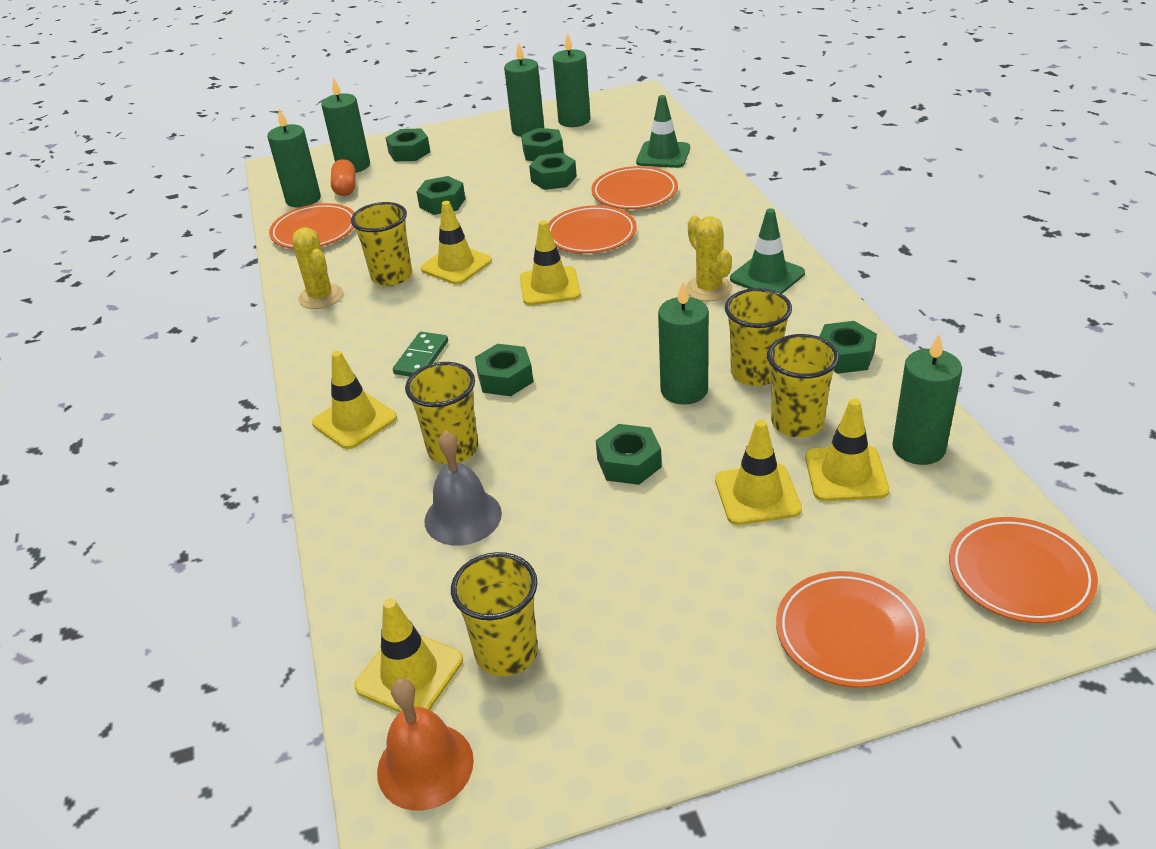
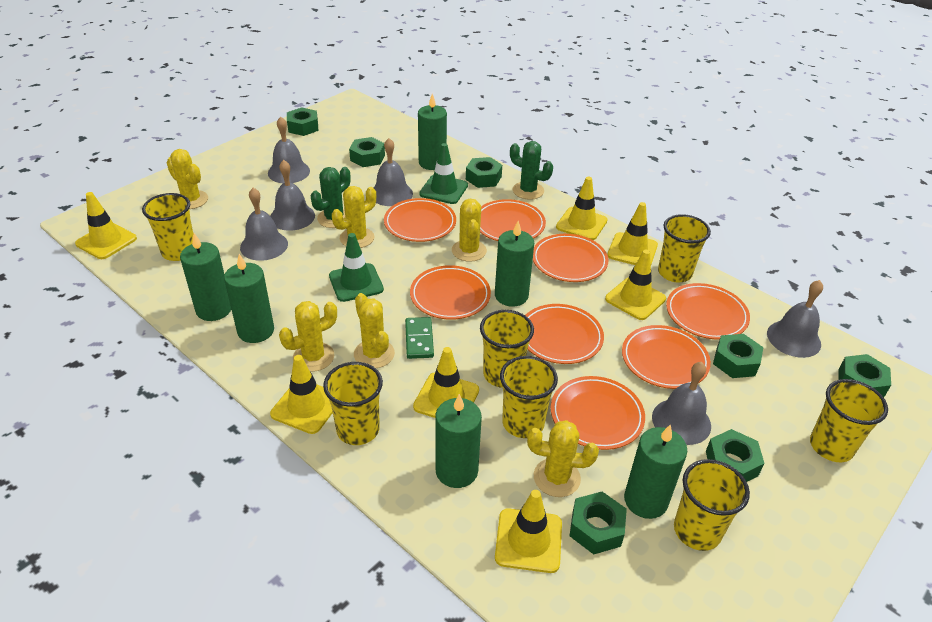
green cactus: none = 0 -> [310,167,351,228] [510,141,553,200] = 2
grey bell: [424,430,502,546] = 1 -> [240,188,288,261] [268,117,310,183] [270,160,315,231] [374,138,413,206] [652,362,711,445] [767,280,823,358] = 6
orange bell: [377,678,474,810] = 1 -> none = 0
orange capsule: [331,159,356,196] = 1 -> none = 0
orange plate: [269,203,355,249] [548,205,637,253] [591,166,678,209] [776,571,925,688] [949,517,1098,623] = 5 -> [384,198,456,242] [410,265,491,320] [480,199,546,241] [525,304,604,364] [533,234,609,282] [551,376,645,450] [622,325,711,389] [666,283,750,340] = 8
yellow cactus: [292,227,343,309] [686,216,733,301] = 2 -> [167,149,208,209] [279,301,337,372] [332,186,376,248] [354,293,395,368] [452,199,487,262] [527,420,599,497] = 6
yellow cup: [351,202,412,286] [405,362,479,464] [451,552,538,676] [725,288,792,386] [767,334,839,437] = 5 -> [142,193,193,261] [323,362,383,445] [480,310,534,388] [500,356,558,438] [658,214,711,282] [674,459,750,551] [810,379,888,462] = 7
yellow traffic cone: [312,351,397,449] [355,598,463,713] [421,201,492,285] [520,220,581,306] [715,420,802,525] [805,399,889,501] = 6 -> [75,192,137,259] [270,355,333,434] [413,347,479,418] [495,490,562,573] [556,177,608,240] [605,250,666,320] [607,202,658,265] = 7

